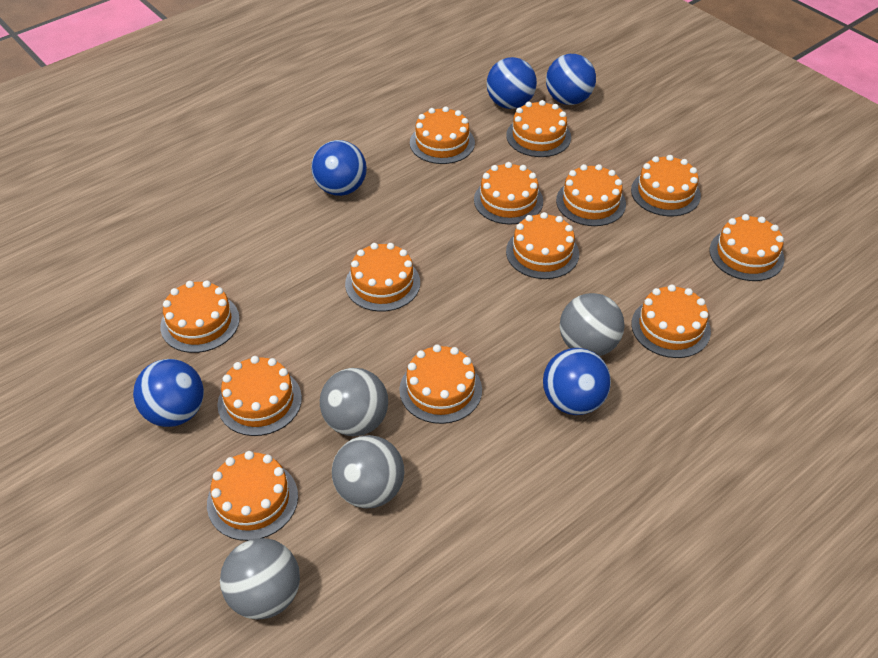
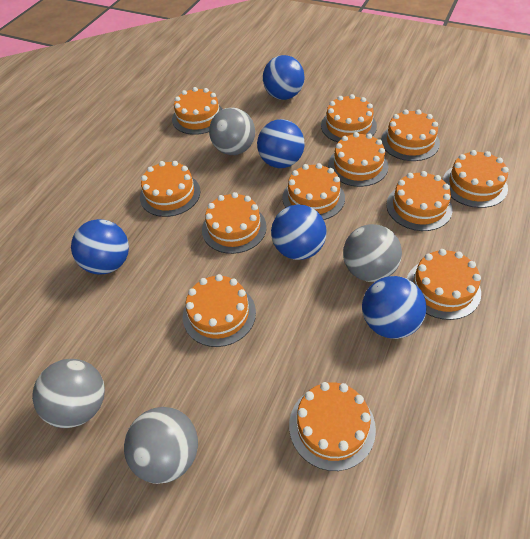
orange cake: [160,280,240,353] [207,451,298,541] [217,356,302,436] [345,243,420,312] [399,345,482,424] [410,106,475,164] [474,162,543,224] [506,100,571,157] [506,212,579,279] [556,164,626,226] [631,155,701,216] [631,284,711,358] [710,214,784,281] = 13 -> [140,161,200,217] [172,87,223,135] [183,274,256,347] [202,192,267,254] [282,163,345,220] [289,382,376,471] [321,94,377,142] [328,132,388,187] [381,109,440,161] [386,171,453,231] [407,249,481,320] [443,150,509,208] = 12

